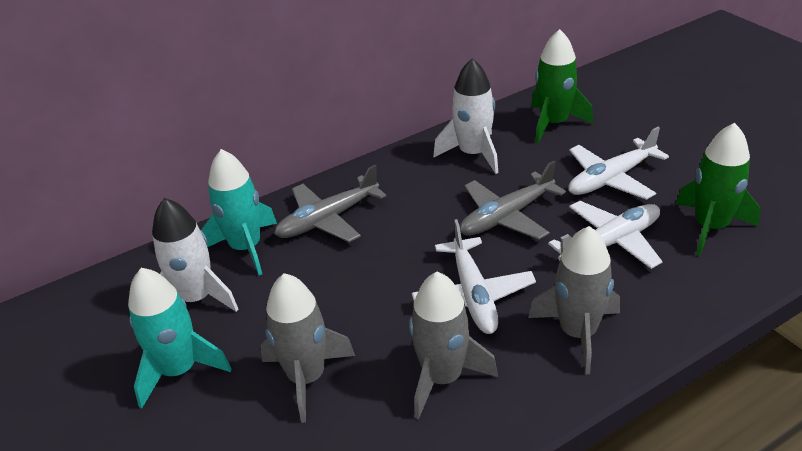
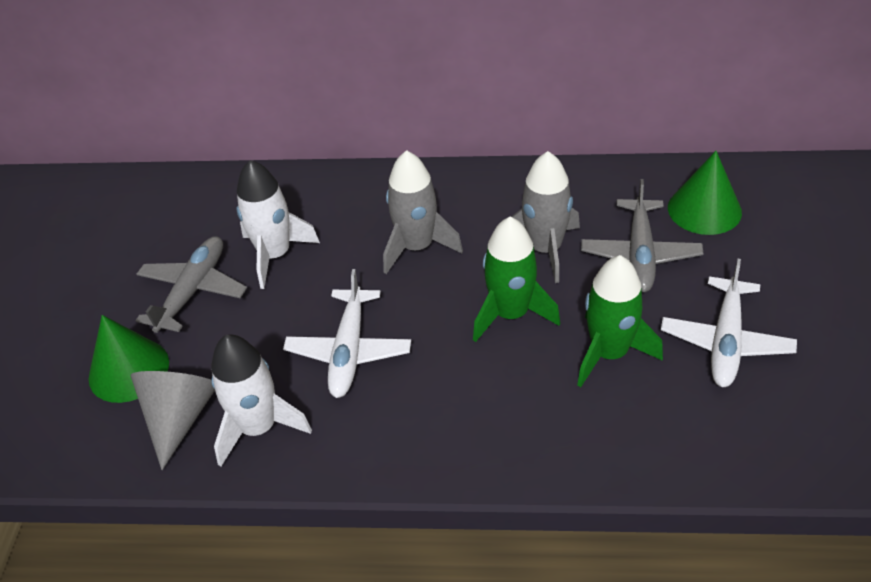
green cone: none = 0 -> [88,315,169,403] [668,151,742,235] = 2
grey cone: none = 0 -> [131,371,215,470] = 1
grey rocket: [260,273,355,423] [409,272,498,419] [528,226,620,375] = 3 -> [383,150,463,274] [511,151,580,283] = 2
turquoise rocket: [128,268,232,409] [201,149,277,275] = 2 -> none = 0
white plane: [412,219,536,334] [548,201,663,269] [568,127,669,200] = 3 -> [283,269,411,398] [661,259,797,387] = 2

